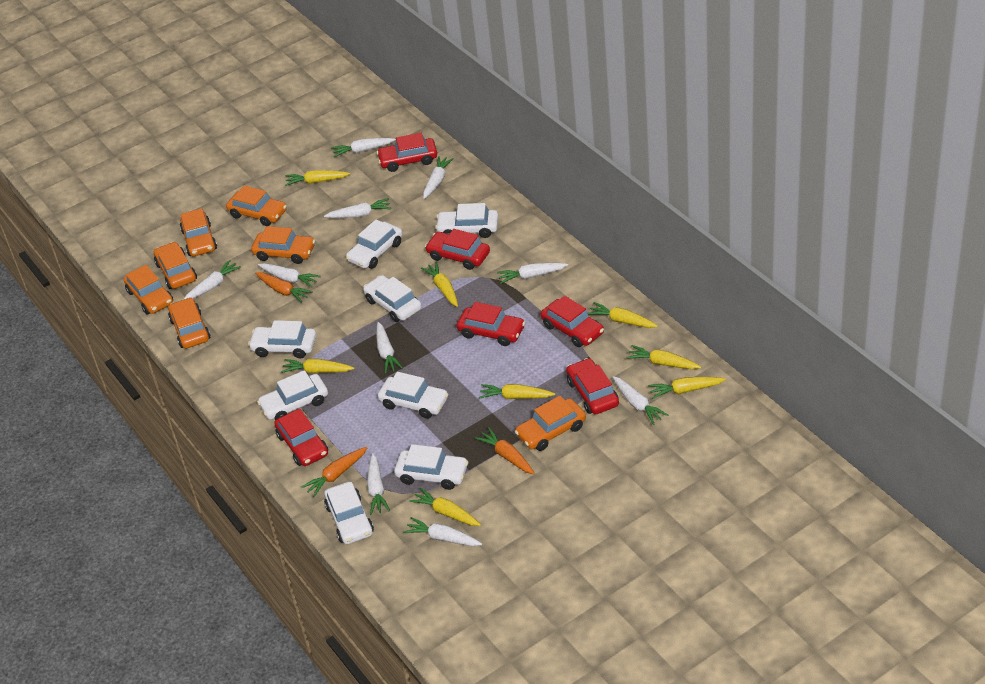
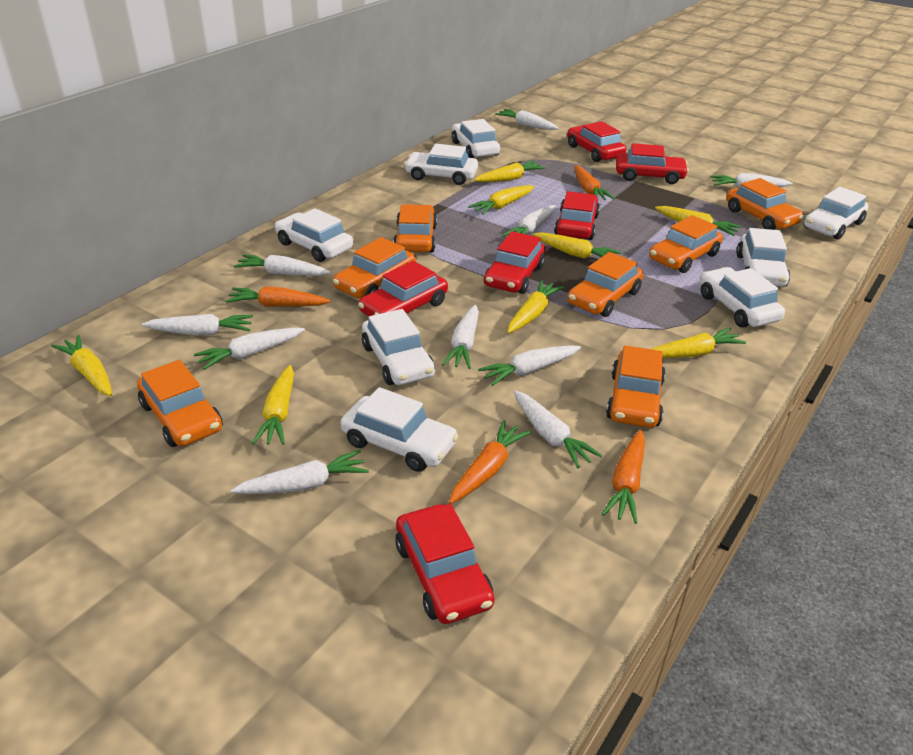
orange carrot: [255,272,313,303] [302,447,368,497] [475,428,535,475] = 3 -> [225,286,330,307] [449,420,531,504] [574,165,615,200] [602,430,645,524] = 4

